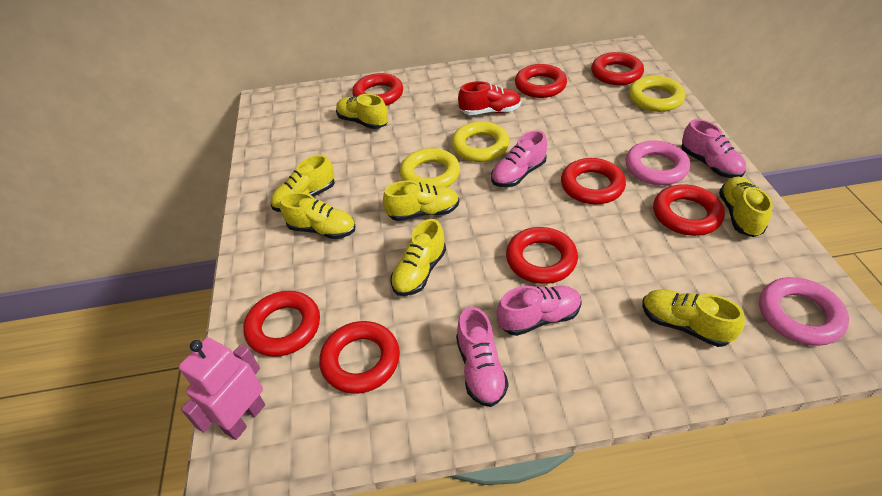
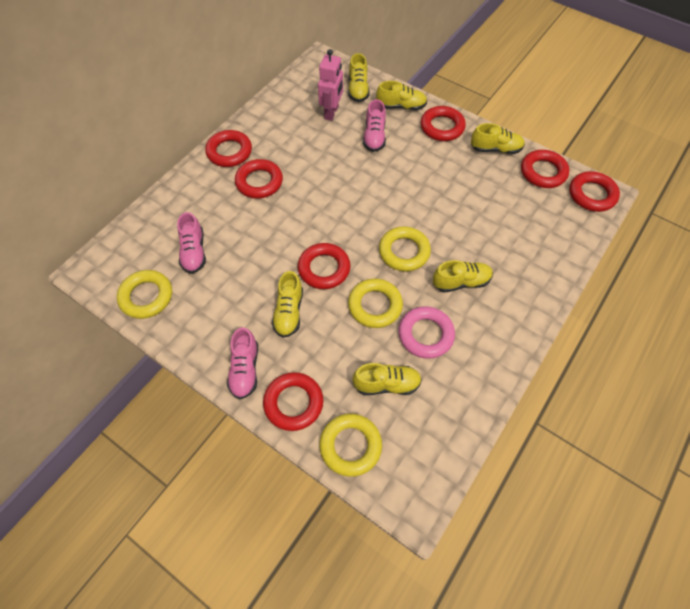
pink ring: [625,140,690,185] [759,277,849,346] = 2 -> [399,306,455,359] = 1
pink shoe: [456,307,509,407] [491,130,547,187] [496,286,582,336] [681,119,746,178] = 4 -> [177,212,206,274] [227,327,258,399] [363,99,386,152] = 3
red ring: [243,291,320,357] [319,321,400,394] [352,73,403,106] [506,227,578,284] [515,64,567,98] [561,158,626,204] [591,52,644,85] [653,184,725,236] = 8 -> [205,130,252,167] [235,159,283,199] [263,372,323,431] [298,243,350,289] [421,106,466,141] [521,150,569,188] [569,171,620,212] = 7
red shoe: [458,81,521,115] = 1 -> none = 0
yellow ring: [400,148,460,187] [451,121,510,162] [629,76,686,112] = 3 -> [117,270,172,319] [320,414,382,477] [348,279,403,328] [379,226,431,272] = 4
yellow shoe: [270,155,335,212] [280,192,356,239] [336,94,388,129] [383,181,459,221] [390,219,446,296] [642,289,745,347] [719,177,773,237] = 7 -> [272,271,303,338] [348,53,370,102] [352,363,422,395] [376,81,427,110] [433,260,493,293] [471,123,525,154] = 6

